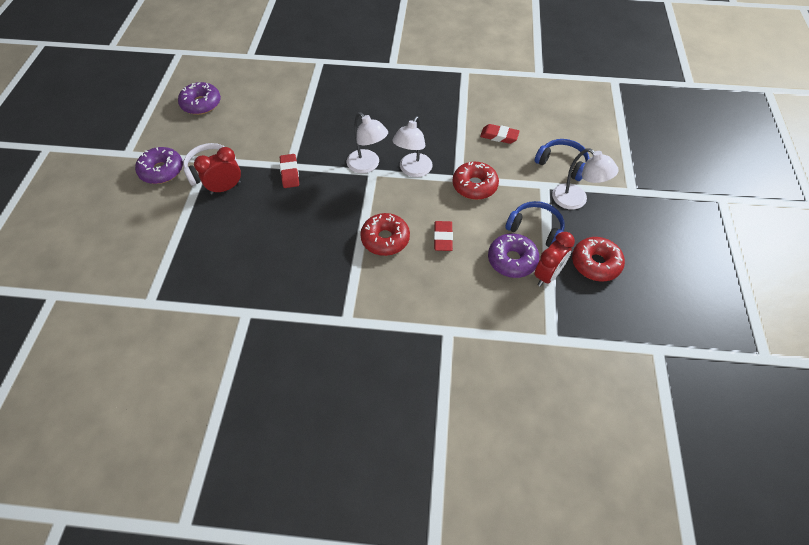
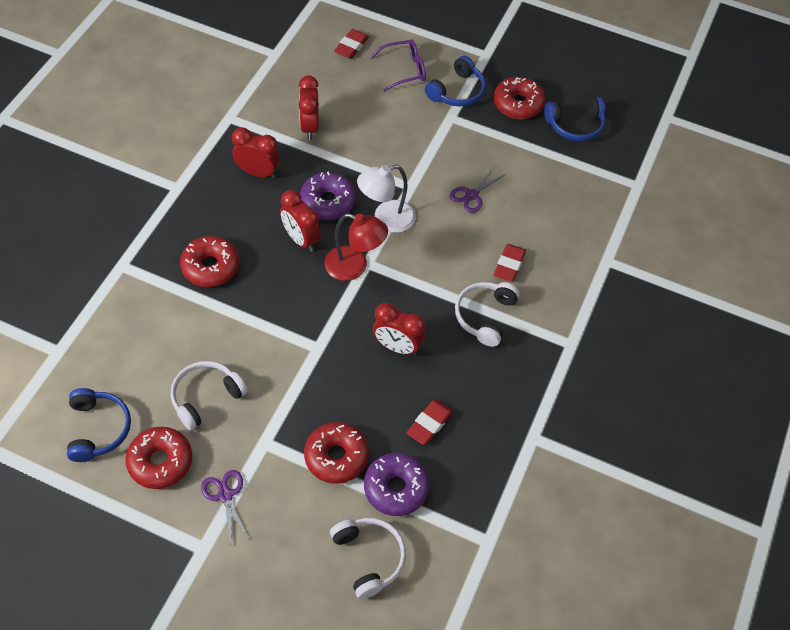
blue headphones: [505,201,565,247] [535,139,589,181] = 2 -> [67,388,131,462] [425,56,486,107] [544,97,606,141] = 3
purple donut: [135,147,183,184] [178,82,221,115] [488,233,539,278] = 3 -> [300,171,356,220] [364,453,429,516] = 2
purple glasses: none = 0 -> [371,40,426,92] = 1
purple scissors: none = 0 -> [201,470,249,543] [449,167,506,213] = 2
red clock: [194,147,241,195] [534,232,575,287] = 2 -> [232,127,280,178] [280,190,321,252] [299,76,319,140] [373,303,425,355] = 4
red donut: [360,213,410,256] [452,162,499,200] [572,237,625,281] = 3 -> [126,427,192,489] [180,236,239,287] [304,422,369,484] [494,77,545,119] = 4
red lamp: none = 0 -> [324,213,388,281] = 1
white headphones: [183,143,239,186] = 1 -> [171,361,248,430] [330,518,406,599] [455,282,520,347] = 3
white lamp: [347,112,388,173] [392,116,433,177] [552,148,619,210] = 3 -> [357,165,416,233] = 1

